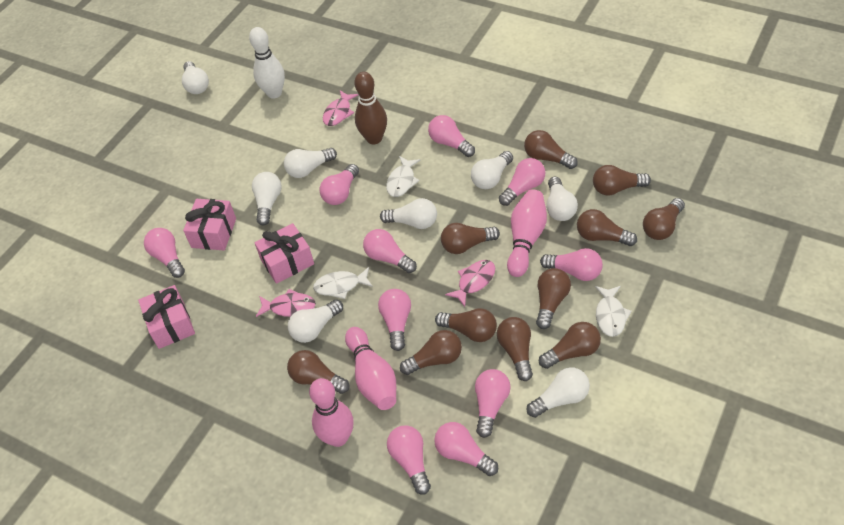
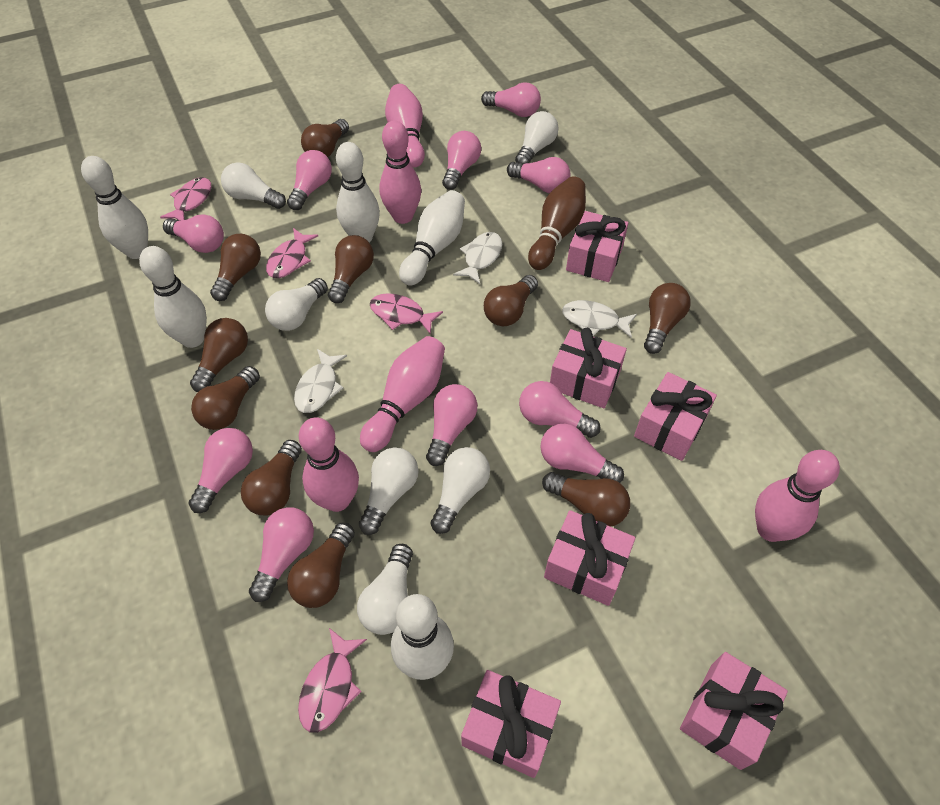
brown light bulb: [287,350,350,394] [400,330,462,375] [435,308,497,342] [441,223,500,254] [497,317,533,381] [524,130,578,169] [536,268,571,329] [539,322,601,369] [577,209,637,246] [593,165,651,195] [643,198,685,240] = 11 -> [190,318,248,392] [191,366,260,430] [210,234,261,301] [241,440,302,515] [287,523,355,608] [301,119,349,157] [328,235,374,303] [484,275,538,326] [542,472,630,527] [644,283,691,354] = 10
pink bowling pin: [309,378,354,447] [345,327,396,410] [507,189,547,277] = 3 -> [299,417,359,512] [360,336,445,452] [379,120,421,224] [385,84,425,167] [755,450,840,542] = 5
pink fish: [256,289,316,317] [323,90,358,126] [445,260,495,307] = 3 -> [160,177,211,220] [266,228,318,278] [298,628,367,733] [370,293,443,334] = 4
pink gift: [138,285,195,349] [183,199,236,250] [255,223,314,284] = 3 -> [461,670,561,778] [544,510,636,606] [550,328,627,408] [566,211,628,282] [634,372,717,461] [680,652,788,770] = 6
white bowling pin: [249,27,285,99] = 1 -> [81,156,148,259] [139,246,207,348] [336,142,380,243] [391,594,454,680] [399,190,465,285] = 5
white light bulb: [182,61,209,94] [252,172,282,225] [284,148,337,178] [288,299,343,343] [380,198,437,229] [471,151,513,189] [526,367,590,418] [546,177,578,221] = 8 -> [221,162,286,209] [265,278,328,331] [357,544,413,635] [359,447,419,535] [431,447,490,534] [515,111,559,163] = 6

